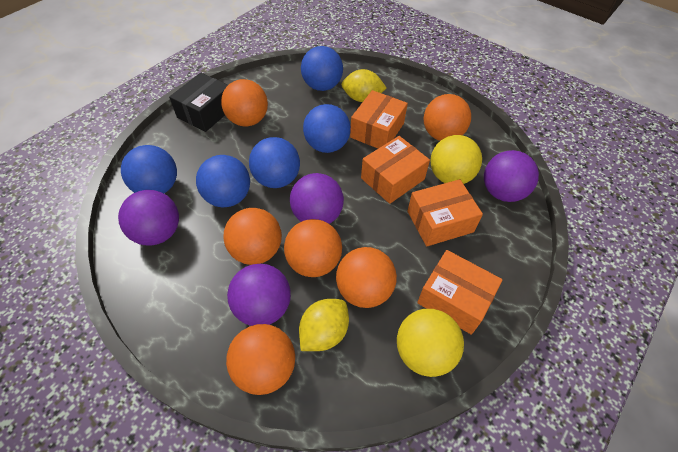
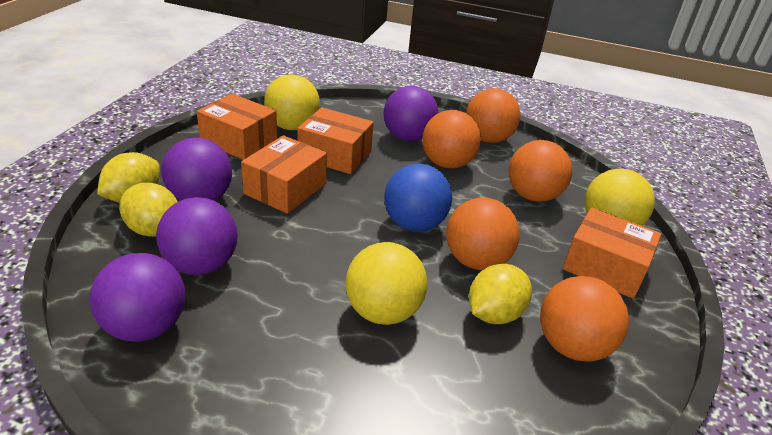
black box: [169,73,228,132] = 1 -> none = 0
blue ball: [121,145,177,193] [196,155,250,207] [249,137,300,188] [301,46,343,91] [303,104,351,153] = 5 -> [384,163,452,232] = 1
orange ball: [221,79,268,127] [223,208,282,265] [226,324,295,395] [284,219,342,277] [336,247,397,308] [424,94,471,141] = 6 -> [422,110,481,169] [446,198,520,270] [466,88,521,143] [509,140,572,202] [540,276,629,362] = 5
yellow ball: [397,309,464,377] [430,135,482,184] = 2 -> [264,74,320,130] [345,242,427,325] [585,168,655,226] = 3
yellow lemon: [299,299,349,351] [341,69,386,102] = 2 -> [97,152,160,203] [119,183,178,237] [469,264,532,324] = 3

